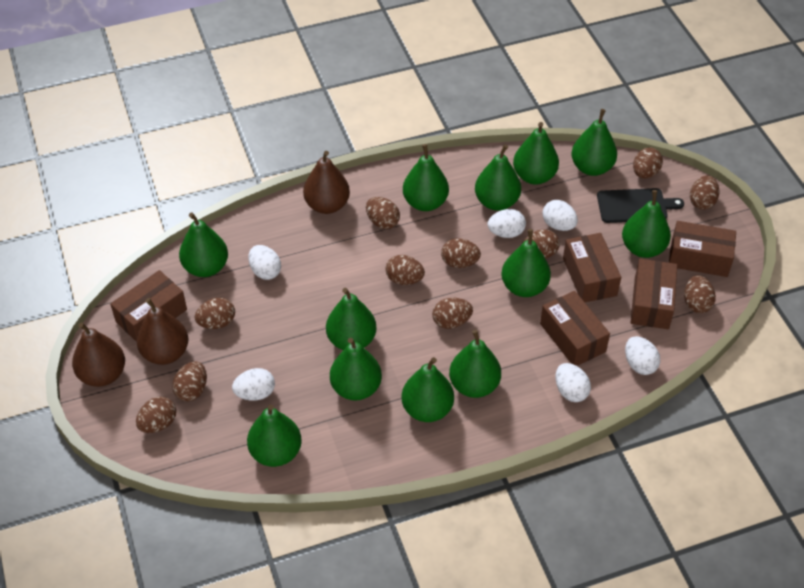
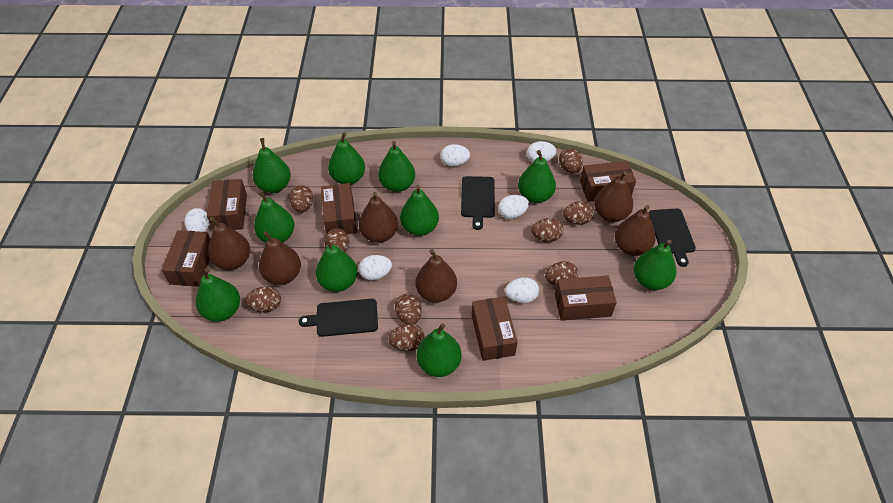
black cutting board: [597,188,684,223] = 1 -> [298,299,378,337] [461,176,495,230] [649,208,696,267] = 3
brown box: [110,270,187,341] [540,291,610,366] [563,233,621,302] [630,259,677,329] [669,221,736,277] = 5 -> [162,230,210,287] [207,179,247,230] [321,183,357,234] [472,297,517,361] [555,276,617,321] [580,161,636,202] = 6
brown egg: [136,397,176,433] [172,361,207,401] [195,298,235,329] [366,197,400,229] [386,255,425,285] [432,298,473,329] [441,238,481,268] [523,229,560,259] [633,148,663,179] [684,275,716,313] [690,175,720,210] = 11 -> [245,286,281,312] [290,185,313,212] [324,228,349,252] [388,324,425,351] [395,293,422,324] [531,218,564,242] [545,261,578,286] [559,148,583,174] [563,201,594,225] = 9
brown pear: [72,322,125,387] [136,298,189,365] [303,151,350,214] = 3 -> [208,217,250,270] [259,231,301,285] [359,192,398,243] [415,249,457,302] [594,171,633,222] [615,205,656,256] = 6
green pear: [179,212,228,277] [247,404,302,467] [326,288,377,350] [330,338,382,401] [401,357,454,422] [403,144,449,211] [449,330,501,398] [475,144,521,211] [501,229,551,297] [513,122,559,185] [572,109,617,176] [622,190,671,258] = 12 -> [196,268,240,321] [253,138,291,193] [254,191,294,243] [316,238,358,292] [328,132,365,185] [378,141,415,192] [400,185,439,236] [417,323,461,377] [518,150,556,203] [634,239,676,290] = 10

